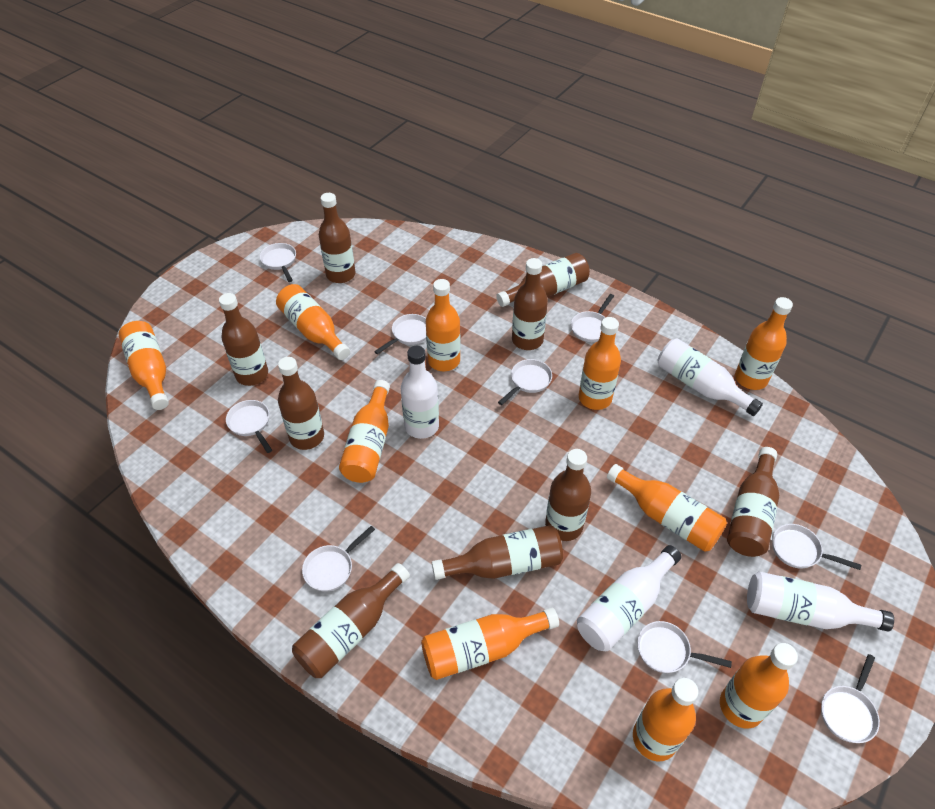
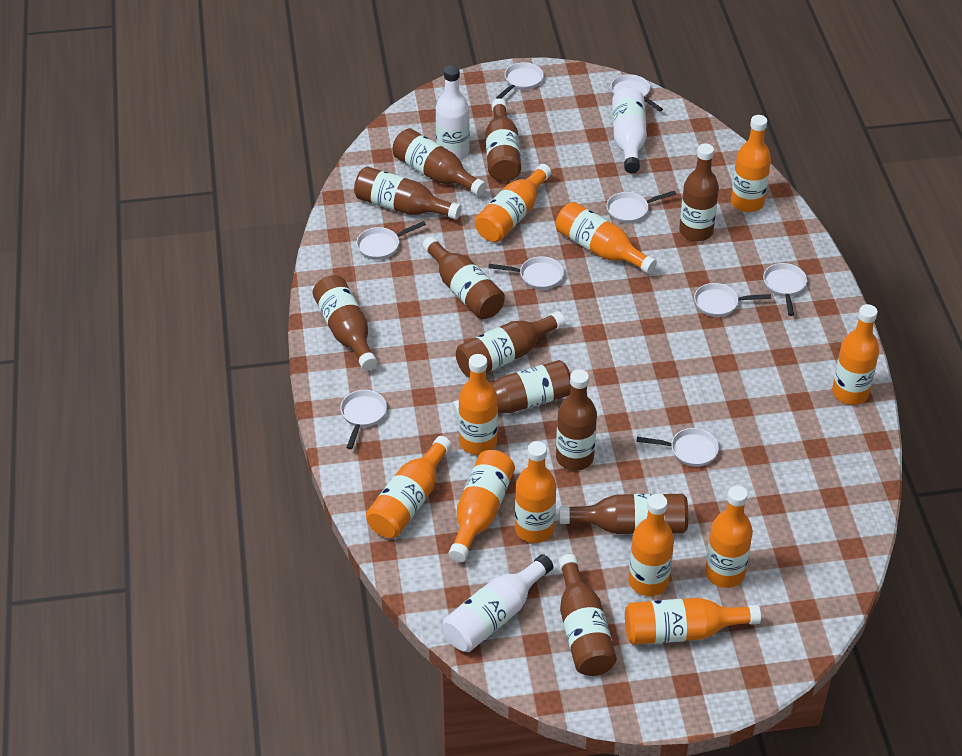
brown bottle: [219,293,268,386] [278,357,324,450] [292,563,410,678] [319,193,355,283] [432,525,563,580] [496,253,590,307] [512,258,548,350] [545,449,591,541] [727,447,779,557] = 9 -> [313,275,377,370] [354,166,462,220] [393,128,487,196] [422,236,505,319] [452,360,571,418] [456,311,565,378] [485,99,521,181] [556,369,597,471] [559,494,688,534] [559,554,617,676] [679,143,719,241] = 11
orange bottle: [118,321,169,410] [276,284,350,360] [339,380,390,483] [421,607,559,680] [426,279,460,371] [579,317,621,410] [607,464,727,552] [633,678,698,762] [720,643,798,728] [735,297,793,390] = 10 -> [366,436,452,538] [449,450,515,562] [459,354,498,455] [475,164,552,242] [515,441,556,543] [556,202,657,274] [625,598,761,645] [628,494,674,596] [705,486,753,588] [731,115,771,212] [832,304,879,405] = 11
white bottle: [401,346,439,439] [577,545,682,651] [658,338,763,416] [747,571,894,632] = 4 -> [436,65,469,160] [443,554,553,652] [612,88,647,173] = 3

